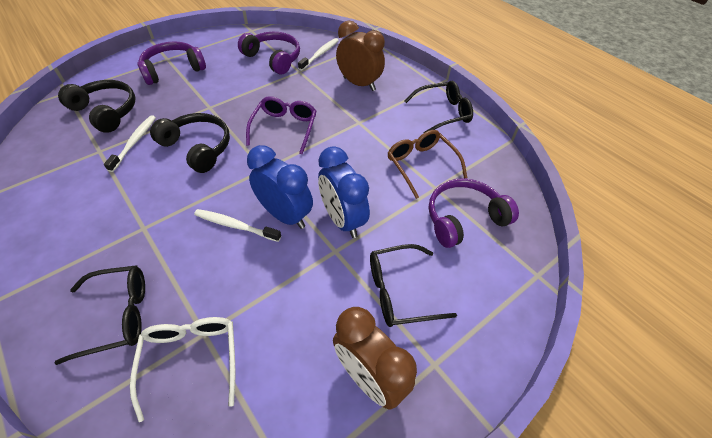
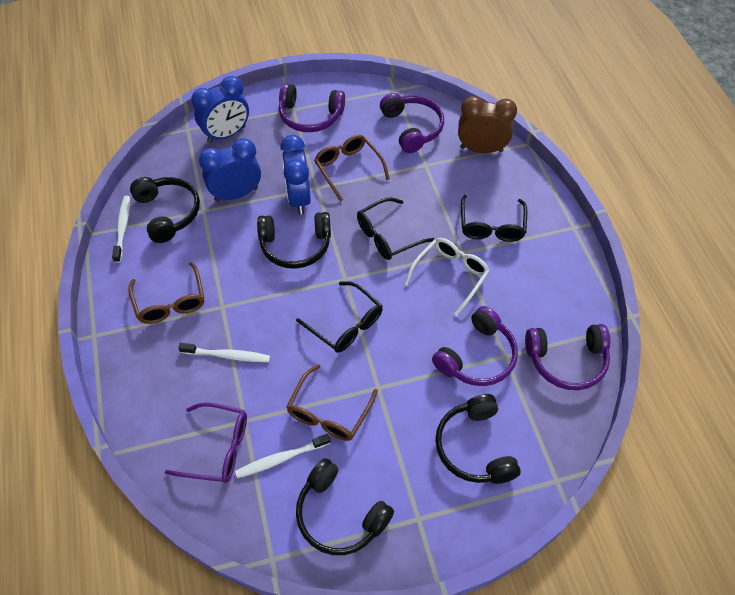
black headphones: [58,80,135,133] [150,113,230,173] = 2 -> [130,177,200,243] [257,212,331,269] [296,458,394,555] [435,394,521,484] = 4
blue clock: [247,145,313,229] [318,146,370,238] = 2 -> [191,76,249,143] [199,138,261,202] [280,135,311,215] = 3
brown clock: [333,307,417,409] [336,20,385,91] = 2 -> [458,96,517,153] = 1
brown glasses: [388,130,467,199] = 1 -> [128,262,204,324] [287,364,378,441] [314,135,390,202] = 3
purple headphones: [137,41,206,85] [238,32,300,74] [429,179,519,248] = 3 -> [279,83,345,132] [380,93,444,153] [432,306,518,386] [525,324,610,390] = 4

